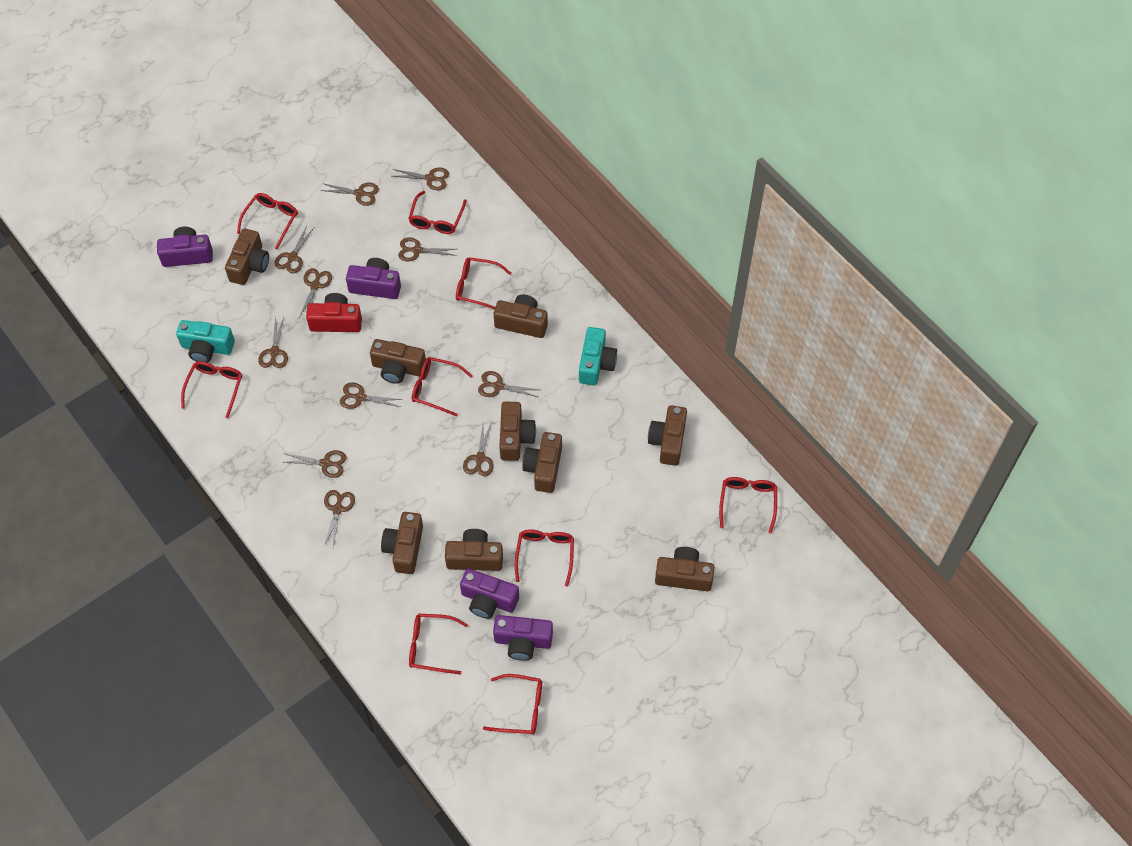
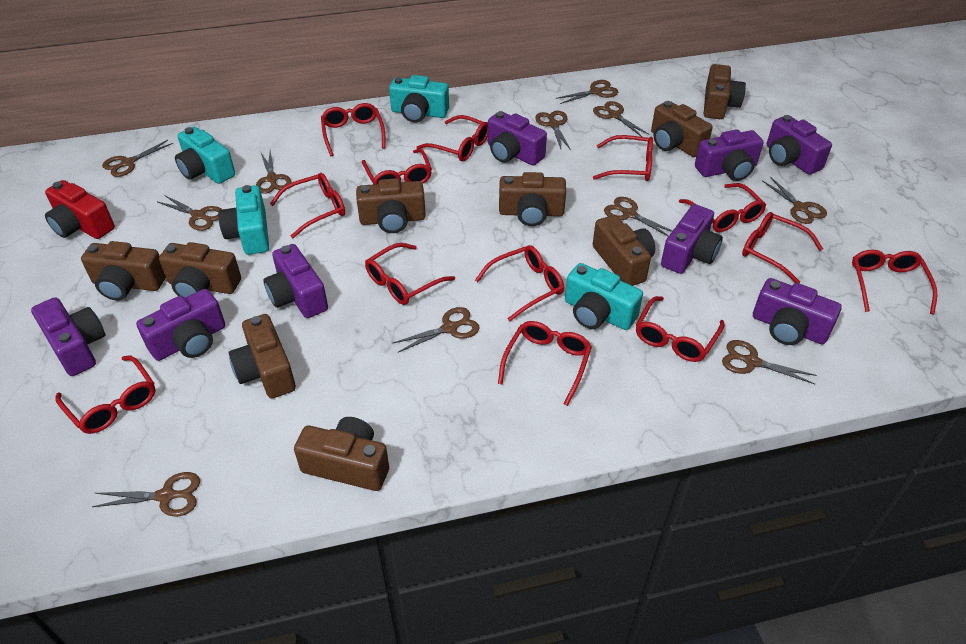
purple camera: [157,227,213,267] [346,258,401,299] [460,569,519,619] [493,615,553,661] = 4 -> [31,297,106,376] [136,289,225,361] [263,244,328,318] [488,111,547,166] [661,204,723,274] [695,129,764,181] [753,278,842,345] [767,115,832,175] = 8
red glasses: [181,361,242,418] [237,193,298,249] [408,191,466,234] [409,614,468,675] [412,357,472,416] [456,257,511,310] [483,674,542,735] [515,529,574,586] [719,477,777,534] = 9 -> [55,355,156,434] [270,173,345,238] [321,103,385,156] [362,149,432,184] [365,243,455,305] [416,115,488,161] [475,245,564,321] [498,321,592,406] [593,135,653,181] [636,296,725,362] [679,183,766,232] [742,212,823,284] [852,250,937,314] = 13
turquoise camera: [176,320,235,363] [579,327,617,385] = 2 -> [175,127,235,184] [218,185,269,255] [389,75,449,123] [565,263,643,330] = 4

